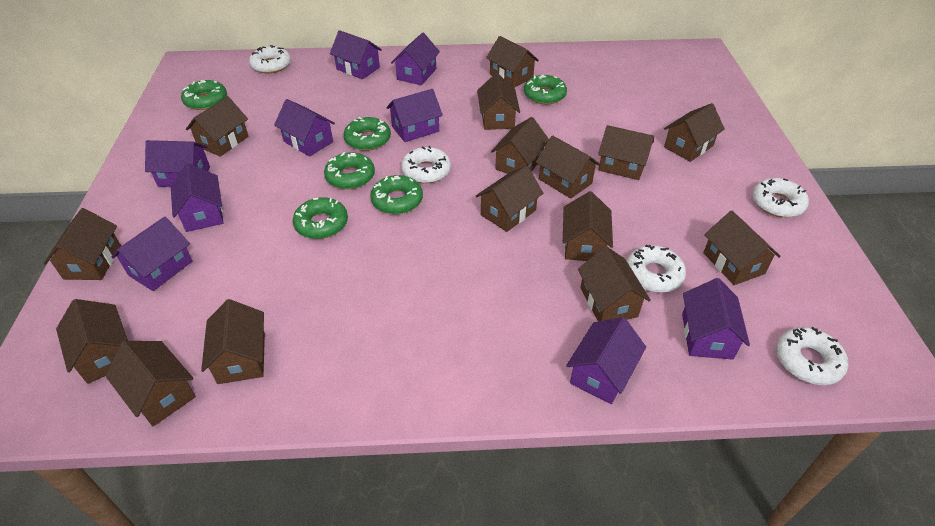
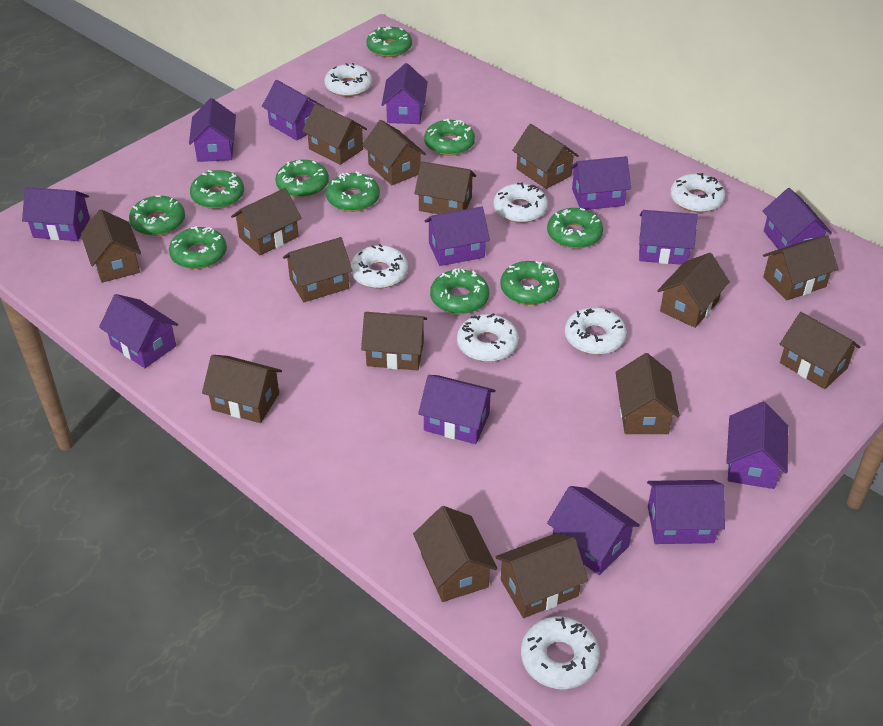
green donut: [181,80,227,110] [293,197,348,239] [324,152,375,189] [343,117,391,151] [370,175,423,214] [524,75,567,104] = 6 -> [129,195,185,236] [169,226,227,269] [190,170,244,209] [275,160,329,198] [326,171,380,212] [366,26,412,57] [424,119,475,156] [430,268,489,314] [501,261,559,305] [547,208,603,249] = 10
purple house: [112,217,192,291] [145,140,210,187] [171,163,223,232] [274,99,335,157] [330,30,382,79] [386,89,443,142] [391,32,440,85] [566,317,646,404] [682,278,750,360] = 9 -> [22,187,90,241] [99,294,178,368] [189,98,236,162] [262,80,325,141] [382,63,428,124] [418,375,495,444] [425,207,490,266] [547,486,640,575] [570,156,631,210] [639,210,697,265] [647,480,725,544] [726,402,788,489] [763,188,832,249] = 13
white donut: [249,45,291,73] [401,146,451,183] [627,245,686,293] [752,178,809,217] [776,327,848,385] = 5 -> [324,63,372,97] [351,244,408,289] [457,313,519,362] [494,182,548,223] [521,616,600,689] [565,307,627,355] [670,173,725,212] = 7

